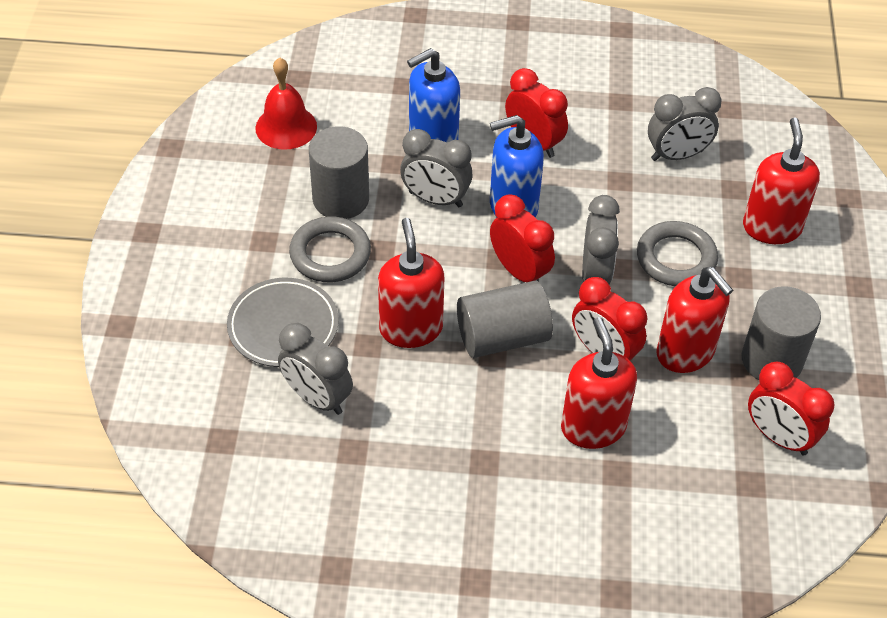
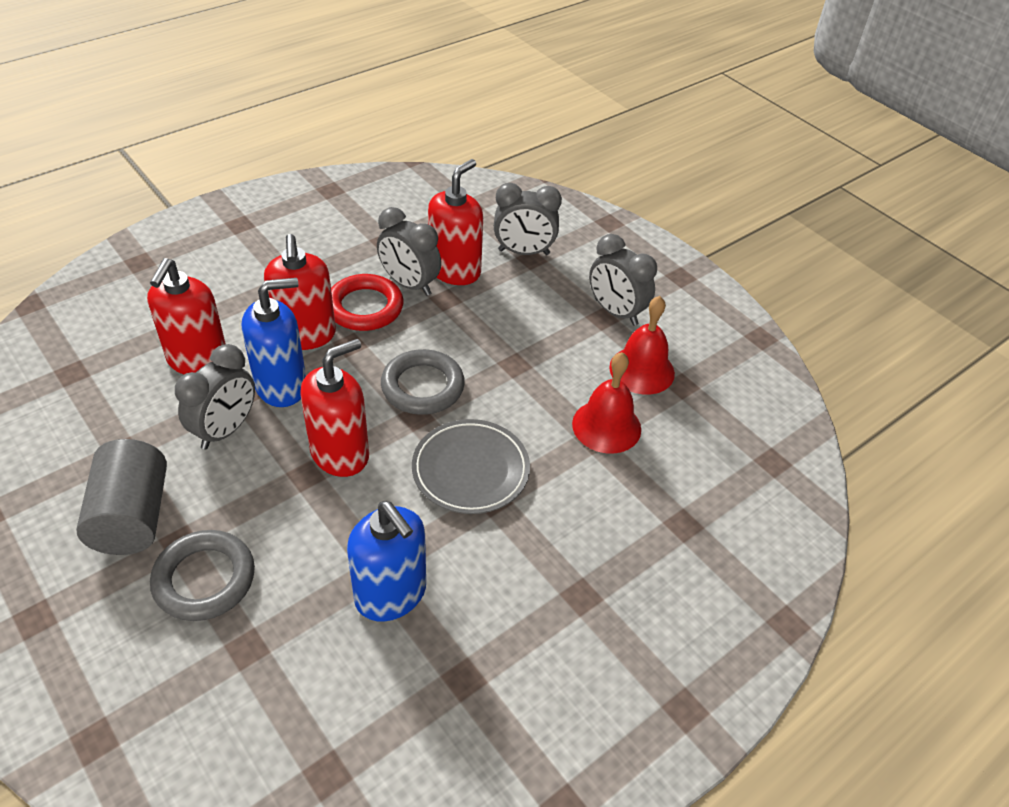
grey cylinder: [309,126,369,219] [457,281,553,358] [742,286,821,380] = 3 -> [76,439,167,555] = 1
red bell: [255,57,317,150] = 1 -> [572,352,641,454] [609,296,675,395] = 2
red clock: [490,194,555,282] [505,68,568,158] [572,277,647,360] [748,362,835,455] = 4 -> none = 0
red ring: none = 0 -> [331,274,404,331] = 1

